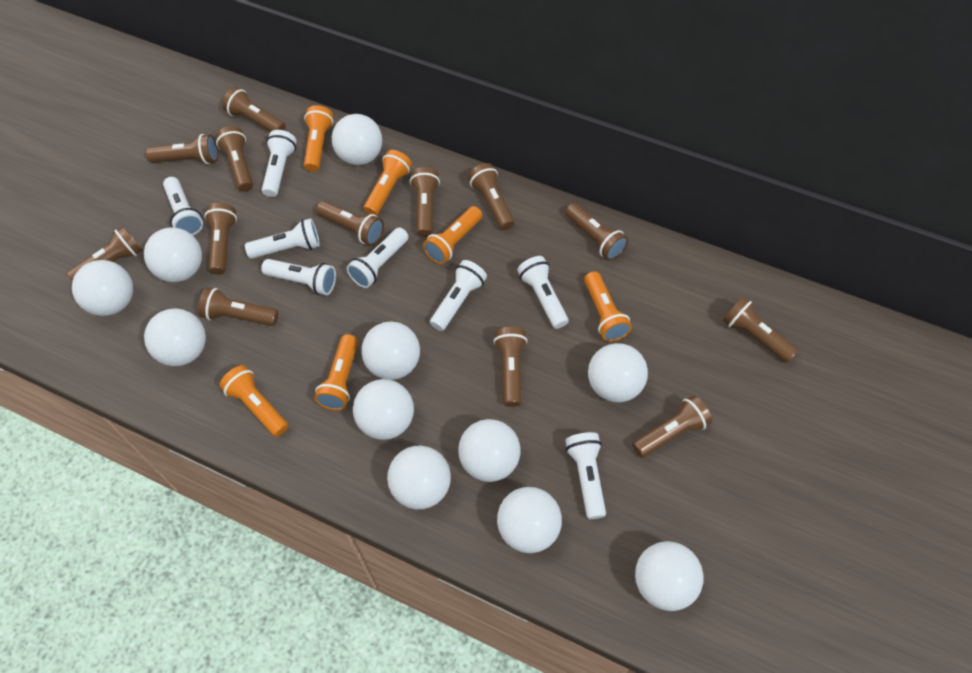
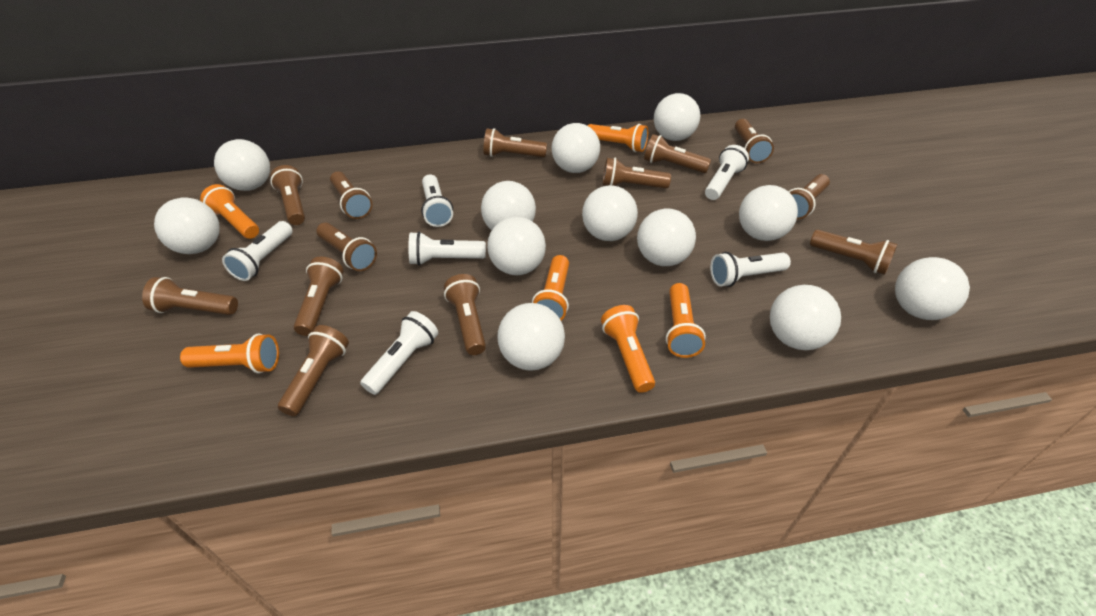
white ball: [72,260,133,316] [144,227,202,282] [144,309,206,366] [332,114,382,165] [353,379,414,440] [361,322,420,380] [387,446,451,509] [458,419,520,482] [497,487,562,553] [588,343,648,402] [635,541,704,611] = 11 -> [154,198,220,254] [214,139,270,191] [481,181,536,230] [487,217,546,275] [497,303,565,371] [552,123,600,173] [582,185,638,241] [637,209,696,266] [654,93,700,141] [739,185,798,241] [770,285,841,350] [895,257,970,320] = 12
white flashlight: [163,177,203,235] [245,218,320,259] [261,259,336,295] [262,130,297,197] [346,228,408,288] [430,260,487,331] [517,256,569,329] [565,432,606,519] = 8 -> [222,221,293,281] [360,311,438,395] [408,231,486,266] [421,174,453,227] [705,145,749,200] [710,252,791,287] = 6

